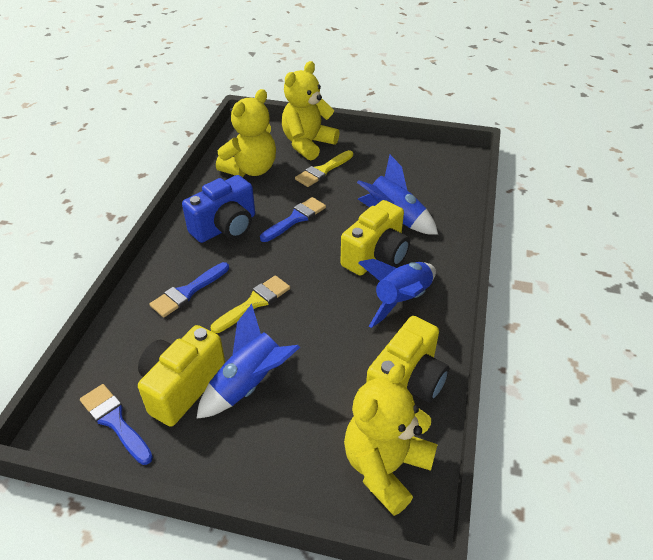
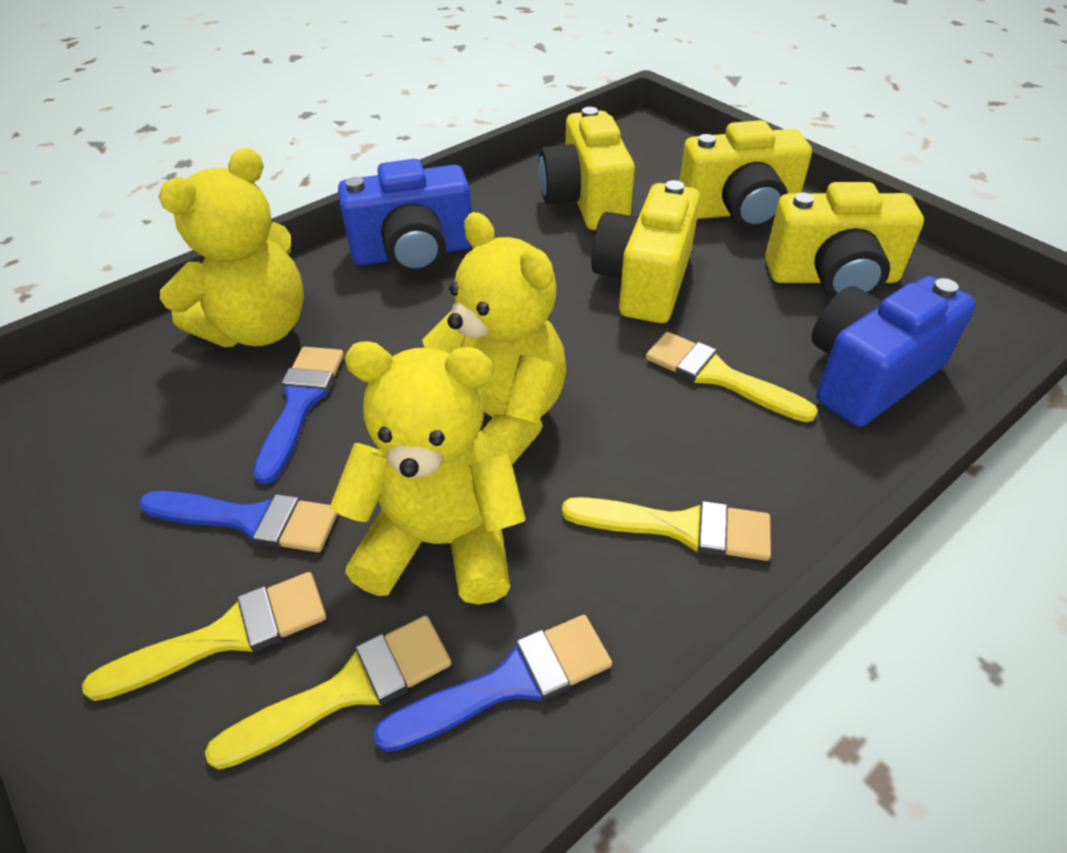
blue camera: [182,175,255,243] = 1 -> [338,159,472,274] [812,276,976,427] = 2
blue rocket: [196,304,300,419] [357,155,438,235] [358,259,436,328] = 3 -> none = 0
yellow brush: [211,275,290,333] [295,150,353,187] = 2 -> [82,572,326,701] [205,616,451,770] [562,497,771,561] [646,332,818,422] = 4
yellow camera: [138,325,225,427] [341,200,410,276] [366,316,449,403] = 3 -> [539,107,635,230] [591,180,700,323] [680,120,812,230] [765,182,924,299] = 4

